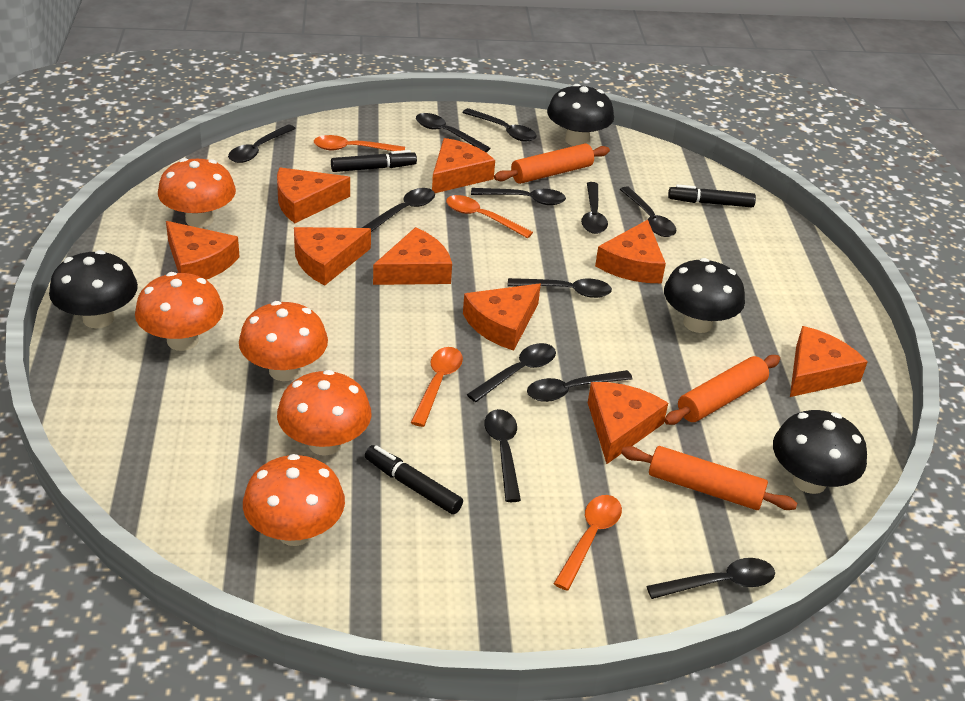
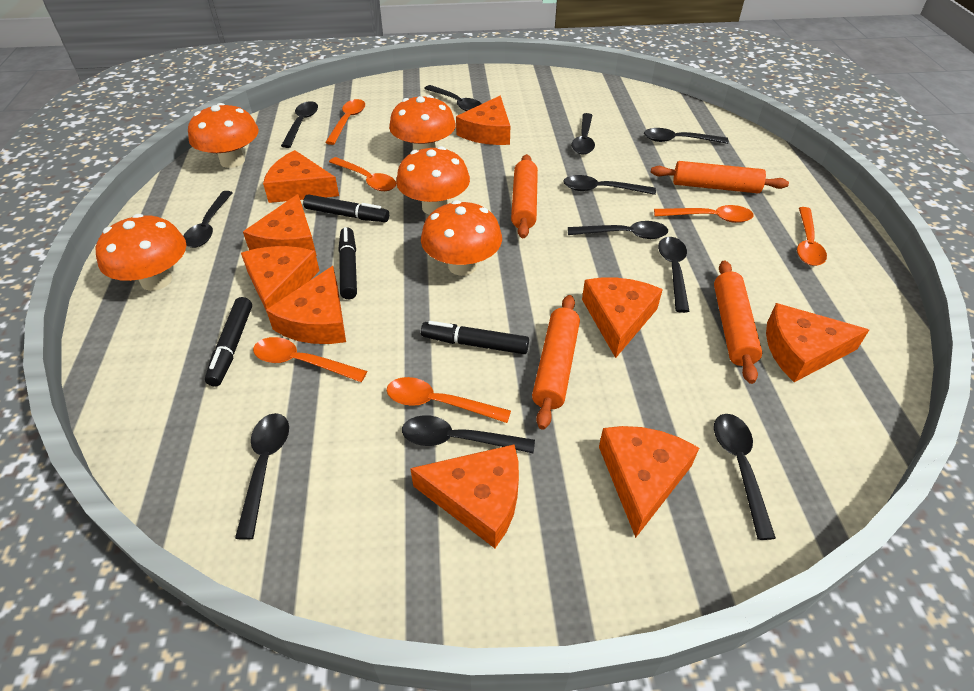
black marker: [331,150,417,172] [365,445,463,515] [668,184,756,207] = 3 -> [205,297,252,386] [303,195,389,222] [338,227,357,299] [421,321,529,354] = 4
black mushroom: [49,250,138,328] [547,84,614,146] [664,258,745,333] [773,410,867,494] = 4 -> none = 0
black spoon: [228,124,296,163] [362,188,435,232] [416,113,491,152] [462,108,537,142] [467,343,556,402] [471,188,566,205] [484,409,521,502] [508,278,612,298] [527,370,633,402] [581,182,608,234] [620,186,676,237] [647,558,775,599] = 12 -> [183,191,233,248] [235,413,289,540] [281,101,318,148] [402,415,535,453] [424,85,481,111] [563,175,656,195] [568,221,668,239] [571,113,595,154] [644,128,729,144] [658,237,690,313] [714,414,776,540] = 11
orange rolling pin: [494,143,610,184] [621,446,797,510] [664,355,780,425] = 3 -> [511,154,538,238] [532,295,580,430] [651,161,789,193] [714,260,762,384] = 4
orange spoon: [314,135,405,151] [411,347,463,427] [446,195,533,238] [554,495,622,591] = 4 -> [253,337,367,382] [325,99,365,145] [329,157,396,191] [386,377,511,423] [654,205,754,223] [797,207,827,266] = 6

